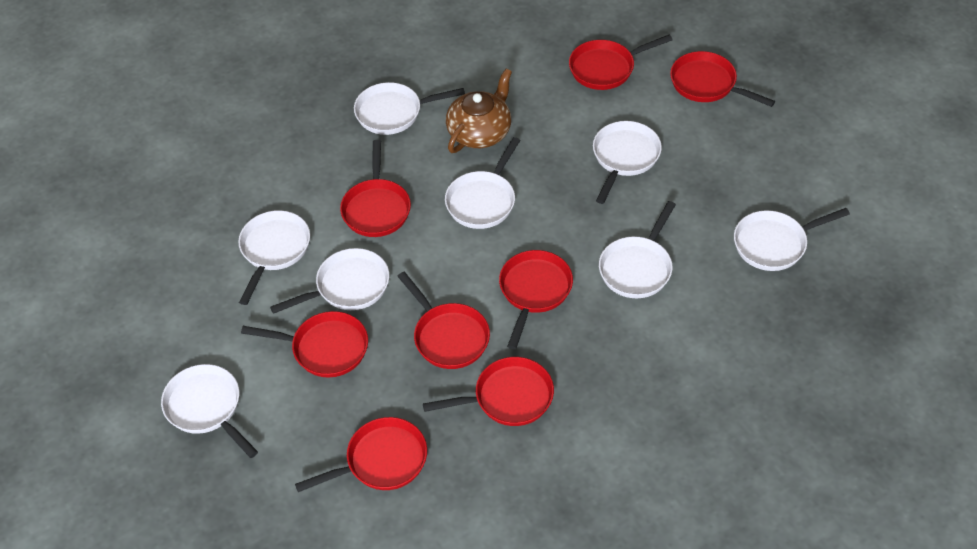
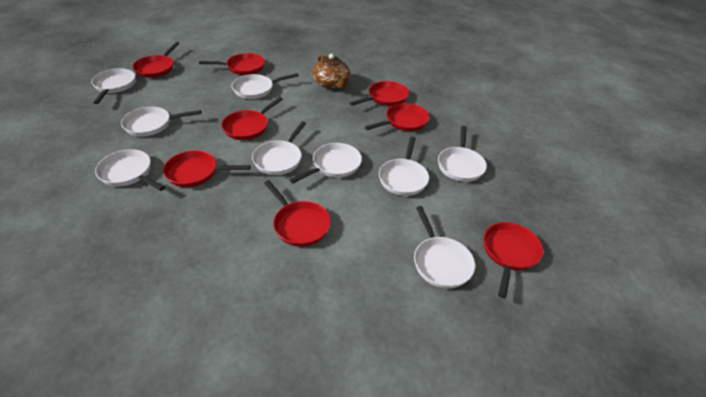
white pan: [161,364,258,458] [238,210,310,305] [270,248,389,314] [354,82,465,135] [445,137,521,229] [593,121,662,204] [599,201,676,298] [734,208,850,271] = 8 -> [91,68,135,104] [95,149,165,191] [121,107,201,137] [232,73,299,99] [252,121,306,175] [290,143,362,184] [379,137,429,196] [414,206,475,288] [438,126,487,182] = 9

